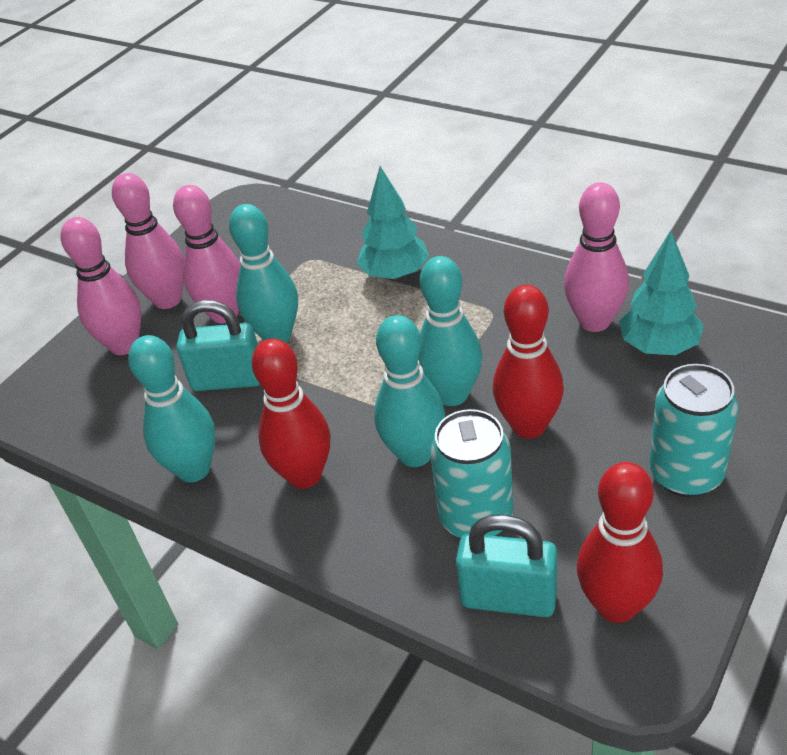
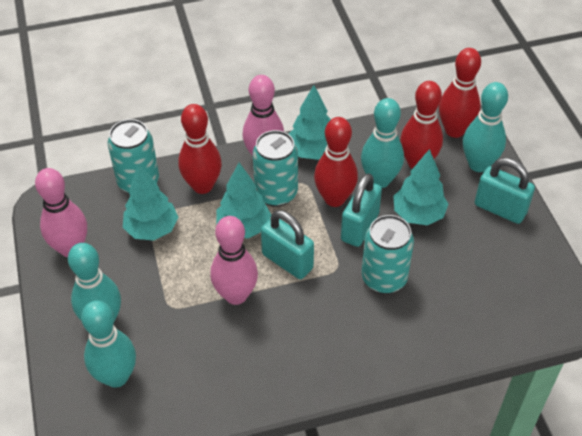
pink bowling pin: [61,217,141,355] [112,173,184,309] [173,185,240,324] [564,182,629,332] = 4 -> [35,168,87,257] [210,216,258,305] [243,75,284,156] = 3
red bowling pin: [251,338,330,489] [493,285,564,439] [577,462,663,623] = 3 -> [178,104,222,194] [314,117,358,207] [400,81,443,169] [439,48,481,138] = 4
turquoise can: [430,409,513,539] [649,364,738,497] = 2 -> [108,119,159,194] [253,130,298,207] [362,215,414,294] = 3
turquoise padlock: [176,300,260,391] [456,514,557,617] = 2 -> [261,210,314,279] [341,173,382,247] [475,158,535,224] = 3
turquoise tree: [357,166,429,280] [619,231,704,355] = 2 -> [123,165,178,241] [216,163,271,238] [289,85,331,160] [393,149,448,225] = 4

